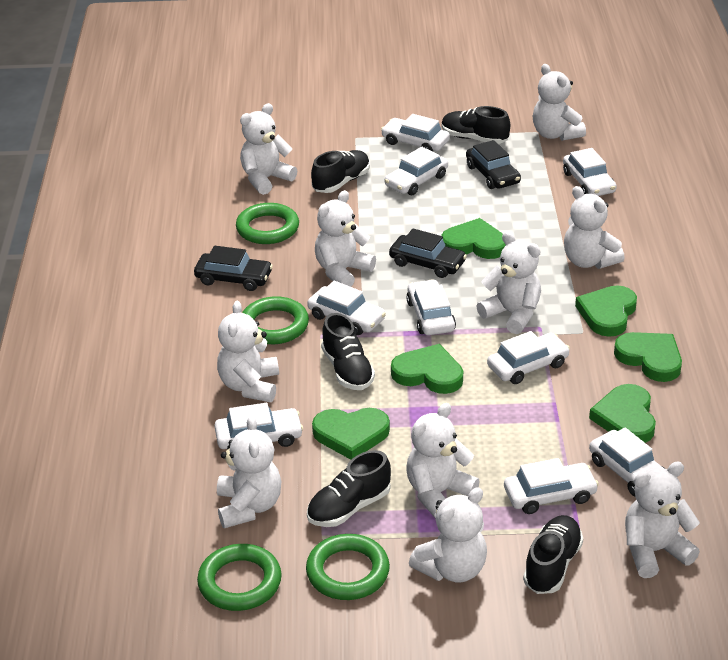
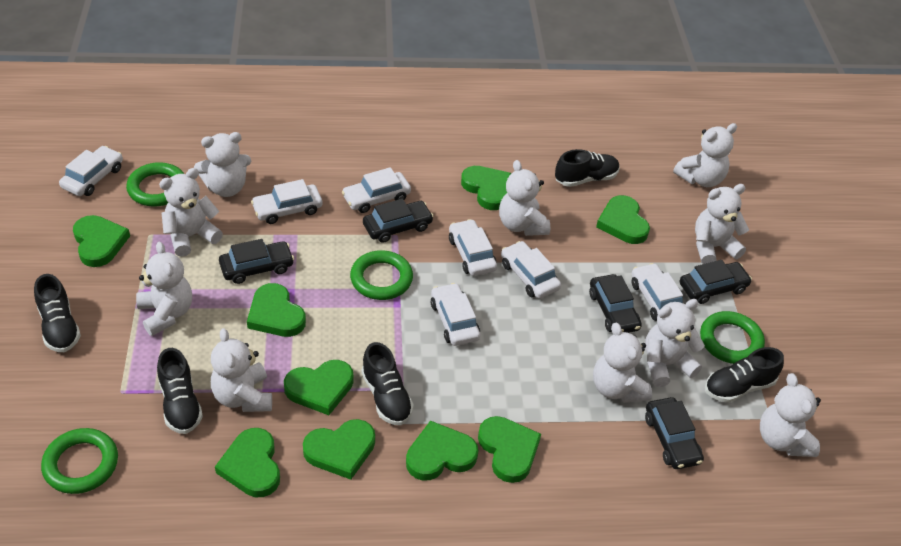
black car: [194,246,273,291] [389,228,467,278] [466,140,521,189] = 3 -> [219,239,294,284] [363,199,434,243] [589,274,642,333] [645,397,704,469] [680,260,752,304] = 5
green heart: [312,408,390,460] [391,344,463,394] [441,218,506,259] [575,285,637,337] [589,384,656,443] [614,332,682,382] = 6 -> [73,215,130,267] [215,428,280,497] [247,283,306,337] [284,360,354,415] [303,419,375,480] [406,421,478,481] [461,166,511,210] [478,416,541,483] [596,195,650,244] = 9
white car: [214,403,303,450] [307,281,386,335] [381,114,450,152] [385,147,448,195] [406,279,456,335] [487,331,570,384] [504,458,599,514] [563,148,617,196] [589,427,664,497] = 9 -> [59,146,123,196] [251,179,323,224] [342,167,411,213] [431,283,480,346] [449,219,497,276] [501,241,561,299] [631,263,684,321] = 7

